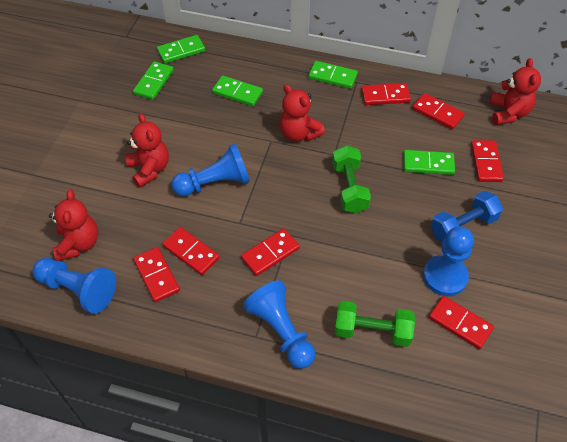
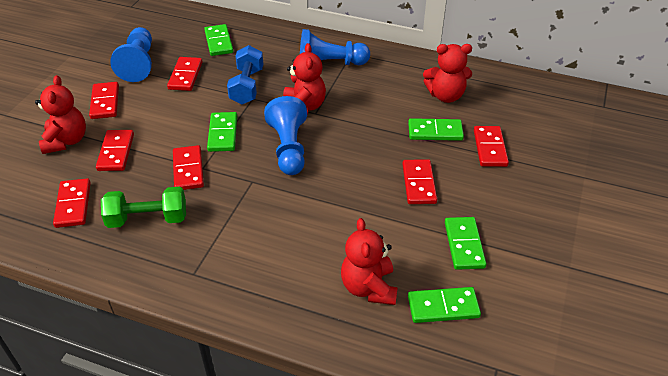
blue pawn: [32,258,116,314] [171,143,250,196] [243,280,315,369] [423,227,474,296] = 4 -> [110,27,152,82] [264,96,307,175] [300,29,370,65] = 3
green dumbbell: [332,145,371,213] [335,301,415,347] = 2 -> [101,187,186,228] = 1

